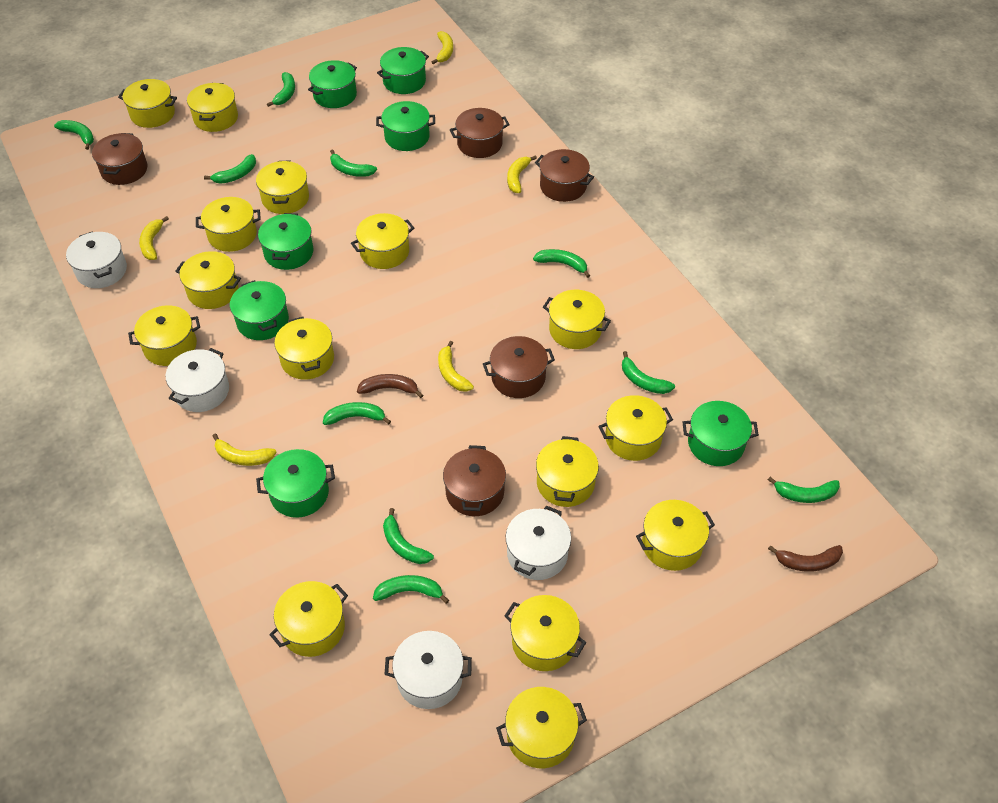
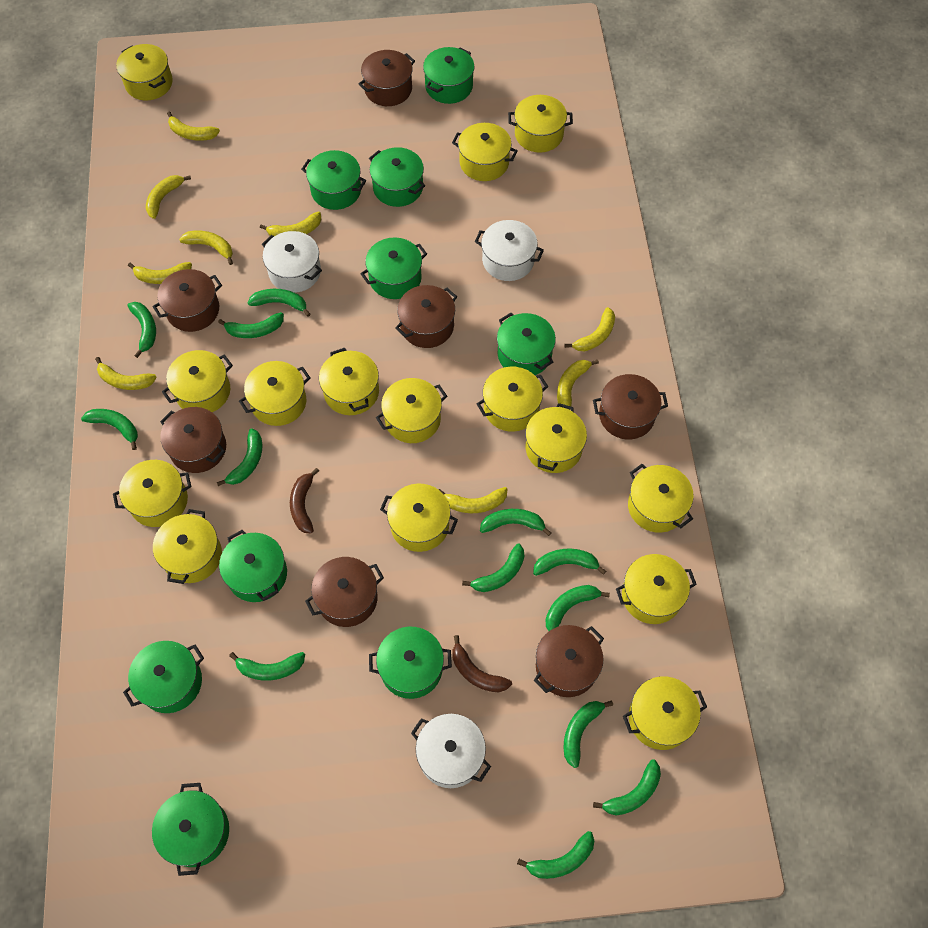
brown pot: [92,133,147,185] [443,445,506,516] [450,108,510,158] [483,336,555,398] [535,149,594,202] = 5 -> [153,269,222,332] [160,407,226,473] [305,557,384,627] [359,50,415,106] [395,285,457,348] [534,625,604,697] [593,374,668,439] = 7
green banana: [54,120,94,150] [204,154,256,184] [267,72,295,107] [323,402,391,425] [330,149,377,177] [373,575,449,604] [383,508,434,564] [533,249,590,278] [622,351,675,394] [768,477,840,503] = 10 -> [81,409,138,450] [127,302,156,358] [217,429,262,486] [218,312,284,338] [229,652,305,681] [248,289,310,317] [462,544,524,592] [480,509,551,536] [517,831,594,879] [533,549,606,576] [546,585,610,631] [564,700,613,768] [593,759,661,816] = 13
green pot: [230,280,289,340] [256,449,335,518] [258,213,314,270] [308,60,357,108] [376,101,435,151] [377,47,429,94] [682,401,759,466] = 7 -> [123,641,204,713] [152,783,229,876] [219,530,287,602] [301,150,366,210] [360,237,427,299] [369,147,425,207] [369,627,452,699] [423,47,475,104] [497,313,556,375] = 9
white pot: [66,231,127,288] [166,348,229,412] [384,631,472,709] [506,506,571,580] = 4 -> [262,231,322,293] [411,714,491,788] [475,220,544,281] = 3
yellow banana: [139,216,169,260] [213,434,276,466] [432,31,453,64] [438,341,474,392] [507,155,537,193] = 5 -> [95,357,156,390] [128,262,192,284] [146,175,191,219] [167,111,220,141] [179,231,233,265] [260,212,322,236] [439,487,507,513] [557,360,599,410] [564,307,615,351] = 9

